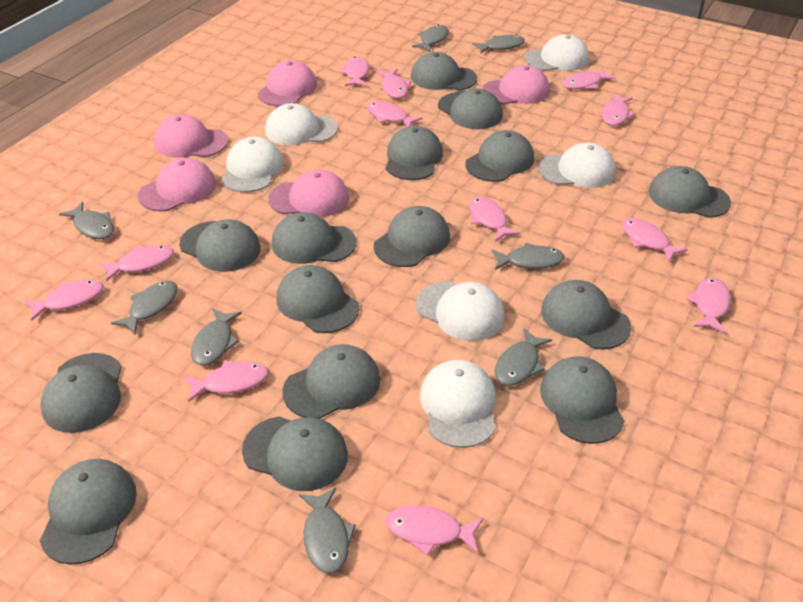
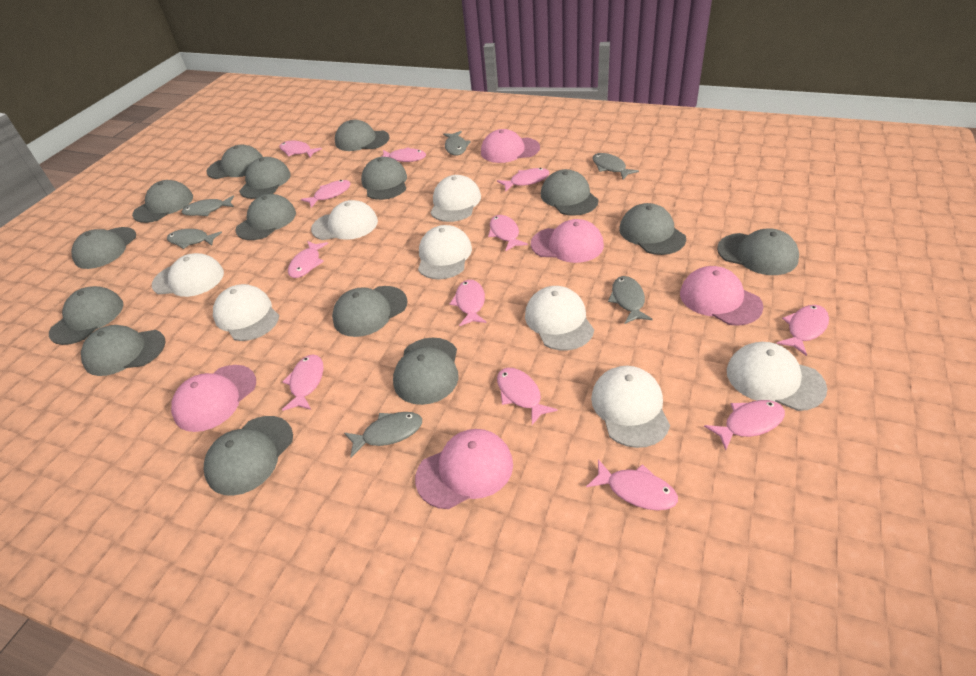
grey fish: [59,202,114,239] [111,281,178,335] [191,308,242,366] [299,488,356,573] [412,25,449,52] [472,35,525,53] [491,243,564,270] [495,328,552,386] = 8 -> [167,229,222,249] [182,195,234,216] [344,412,422,457] [443,131,471,156] [592,153,639,179] [608,276,652,324] = 6
white cap: [221,137,284,192] [265,103,338,145] [416,281,505,341] [420,360,496,448] [525,34,589,71] [538,143,616,188] = 6 -> [152,253,224,297] [213,284,279,341] [311,200,378,240] [418,225,472,279] [431,175,481,222] [525,286,594,350] [591,366,670,448] [727,342,827,411] = 8

